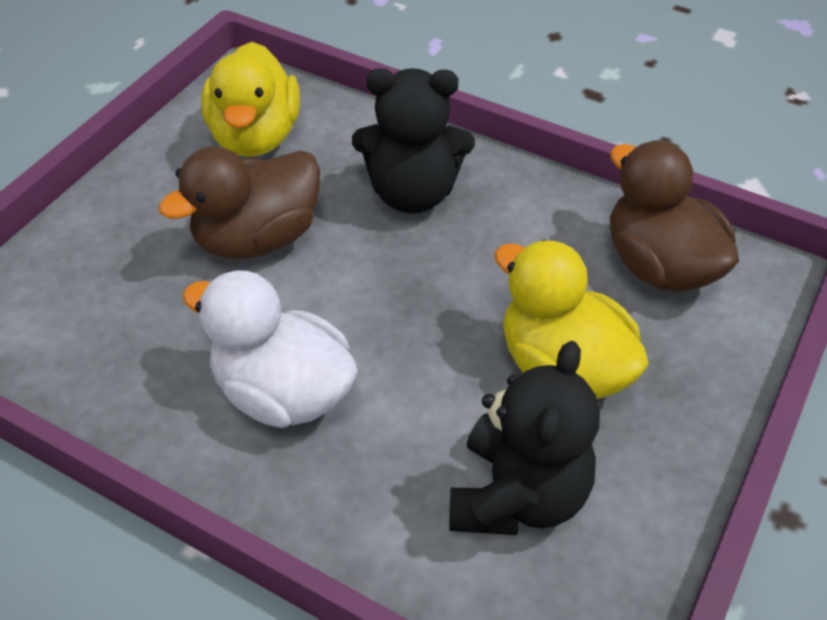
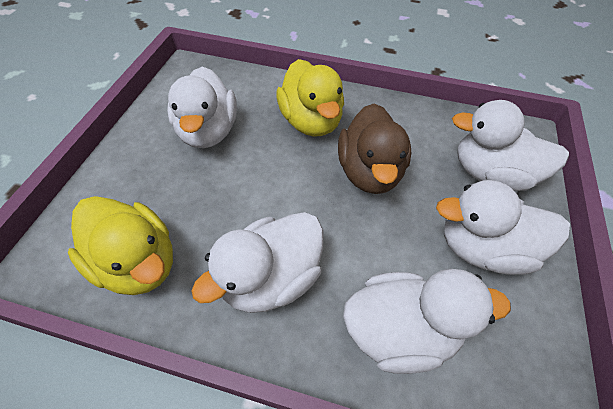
black teddy bear: [352,68,475,214] [449,341,600,535] = 2 -> none = 0
brown duck: [158,146,320,259] [610,140,739,292] = 2 -> [338,104,411,194] = 1
white duck: [182,270,358,428] = 1 -> [167,67,237,148] [191,212,323,313] [343,269,511,374] [436,180,570,275] [452,100,569,191] = 5

